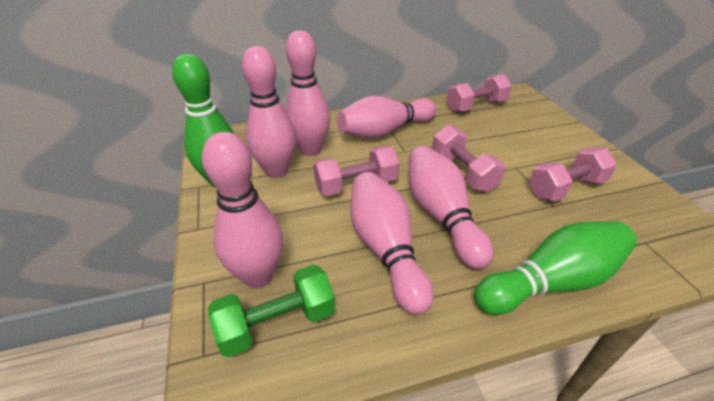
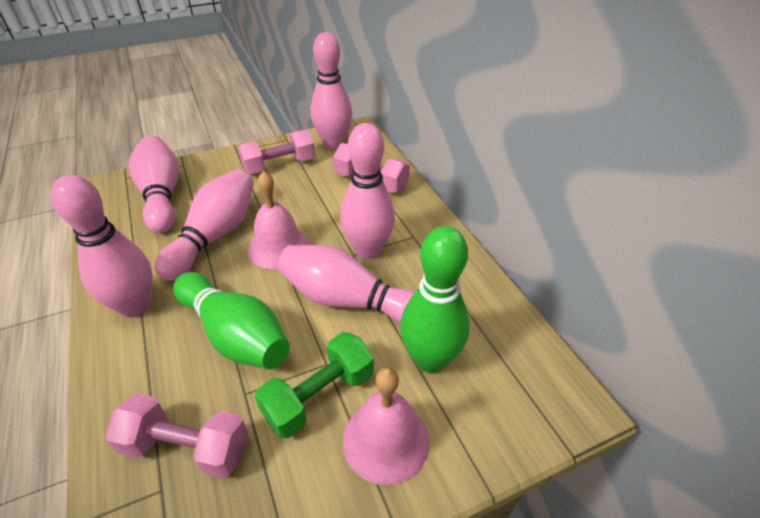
pink bell: none = 0 -> [248,171,310,270] [343,368,430,485] = 2
pink dumbbell: [313,146,400,196] [432,125,505,192] [446,74,512,112] [529,147,617,201] = 4 -> [105,393,248,478] [238,129,315,174] [333,143,410,193] = 3

